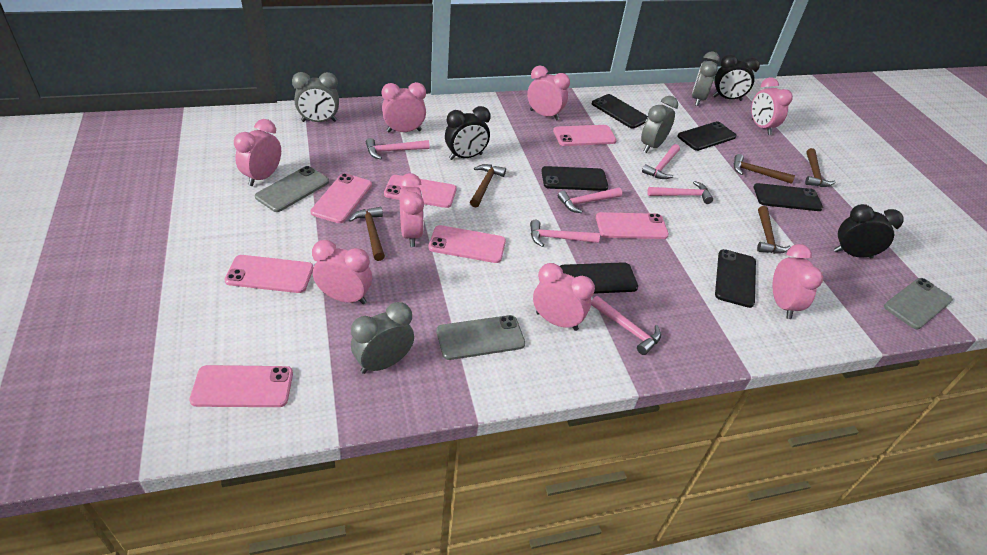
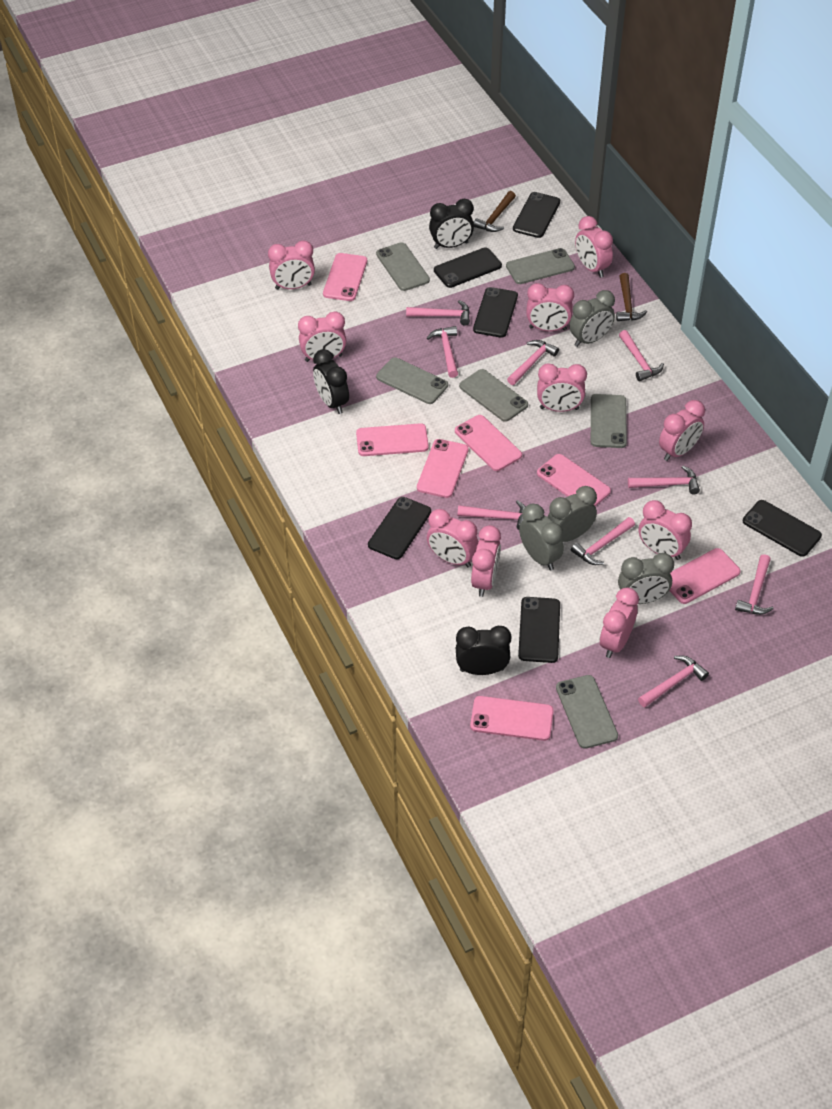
brown hammer: [349,207,385,261] [470,164,506,207] [734,154,795,184] [757,206,791,254] [805,148,836,187] = 5 -> [474,191,516,232] [616,273,647,321] = 2
grey phone: [255,166,329,212] [436,315,525,360] [884,278,953,329] = 3 -> [376,242,430,291] [376,357,448,404] [459,369,528,422] [506,248,575,284] [556,675,618,749] [591,394,627,448] = 6
pink clock: [234,119,281,186] [312,240,372,304] [382,82,426,132] [399,173,424,247] [527,65,570,120] [533,263,595,331] [751,77,793,135] [773,244,823,319] = 8 -> [268,240,315,290] [298,311,346,362] [427,509,478,567] [471,525,501,597] [526,283,574,331] [537,363,587,412] [575,216,613,278] [600,588,639,658] [639,500,692,560] [659,400,705,461] = 10
pink hammer: [366,138,430,160] [530,220,600,247] [558,188,622,213] [591,296,661,355] [642,144,680,179] [647,181,713,204] = 6 -> [406,300,470,326] [427,326,458,378] [457,500,526,530] [507,340,559,385] [571,517,635,565] [619,330,664,381] [628,466,700,494] [638,656,709,707] [735,554,773,615] = 9

